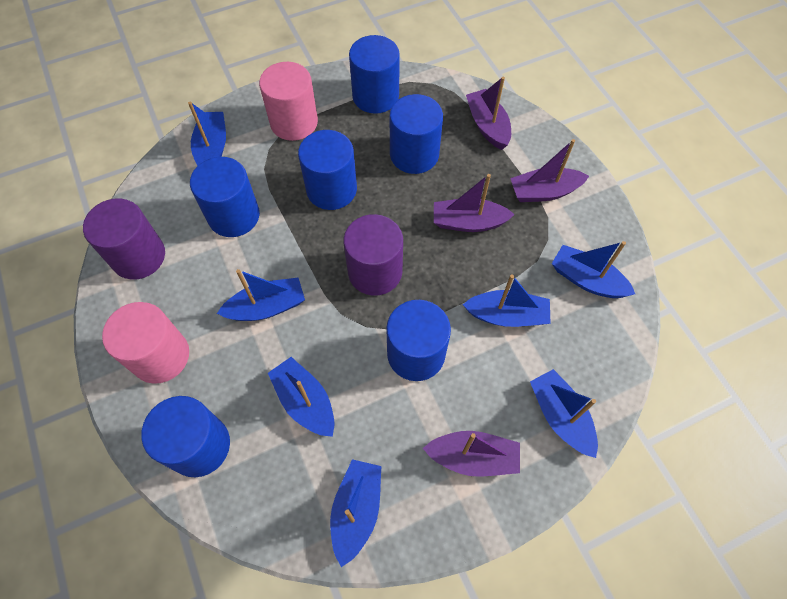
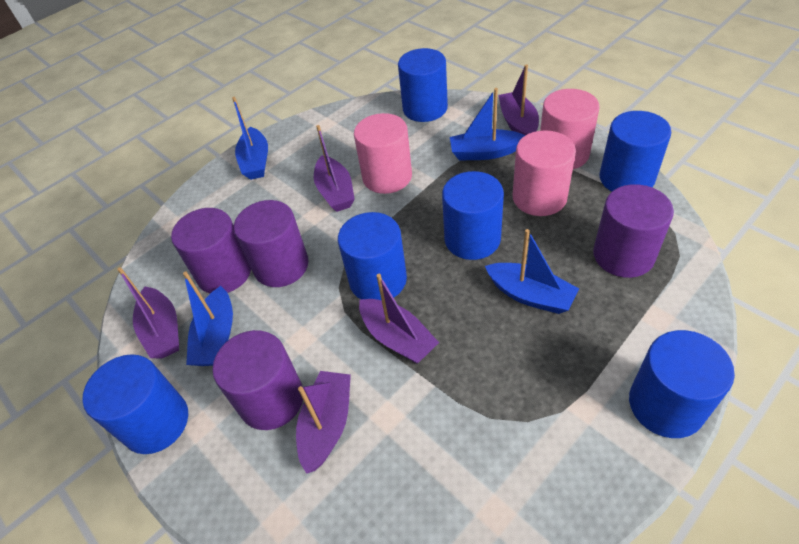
blue boat: [188,102,226,166] [217,269,305,321] [268,357,335,437] [330,459,381,567] [463,274,551,327] [530,369,598,458] [552,241,635,298] = 7 -> [183,272,233,366] [232,97,268,180] [450,88,526,161] [485,229,579,314] = 4
pink cylinder: [102,302,189,384] [259,62,318,141] = 2 -> [354,113,412,194] [512,130,576,216] [540,89,600,169] = 3
purple boat: [423,431,520,477] [434,174,515,232] [466,77,511,150] [510,139,589,202] = 4 -> [117,267,179,359] [296,371,351,474] [314,125,355,212] [359,274,439,364] [499,64,539,135] = 5
purple cylinder: [83,199,165,279] [344,214,403,296] = 2 -> [171,208,251,293] [213,330,303,430] [234,200,308,287] [593,184,674,278] = 4

